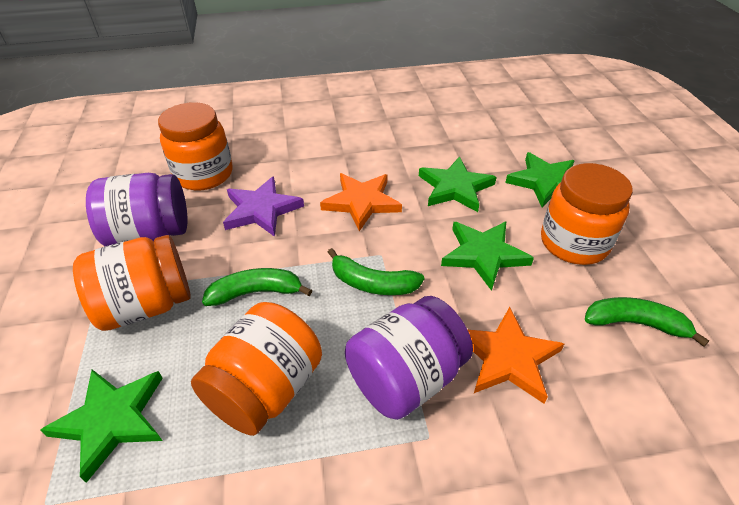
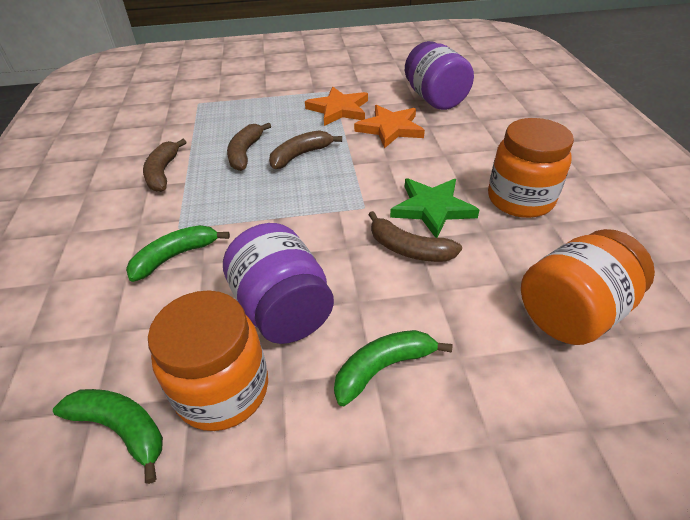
brown banana: none = 0 -> [143,139,186,192] [227,122,271,171] [269,130,342,169] [368,211,462,262] = 4
green star: [40,369,163,483] [419,156,497,212] [441,222,534,291] [505,152,575,207] = 4 -> [390,178,479,238] = 1
orange jar: [73,235,191,331] [158,102,233,191] [191,302,322,436] [541,163,633,265] = 4 -> [148,290,268,431] [488,118,574,218] [521,229,655,345] = 3
purple star: [223,176,304,237] = 1 -> none = 0

